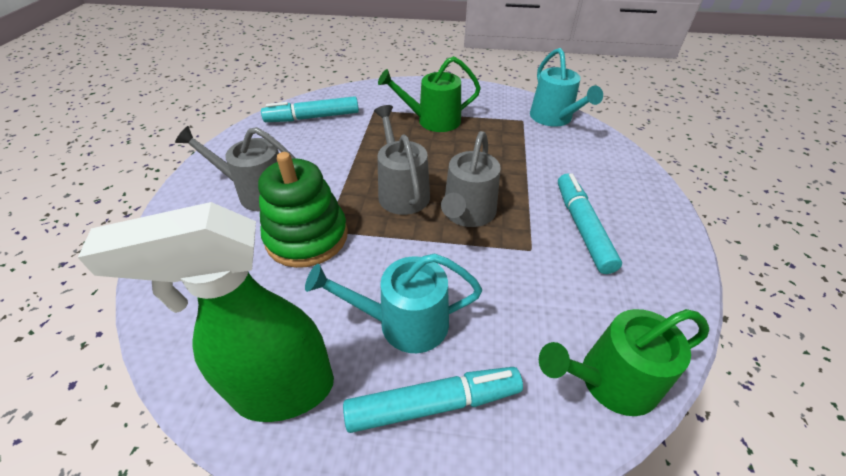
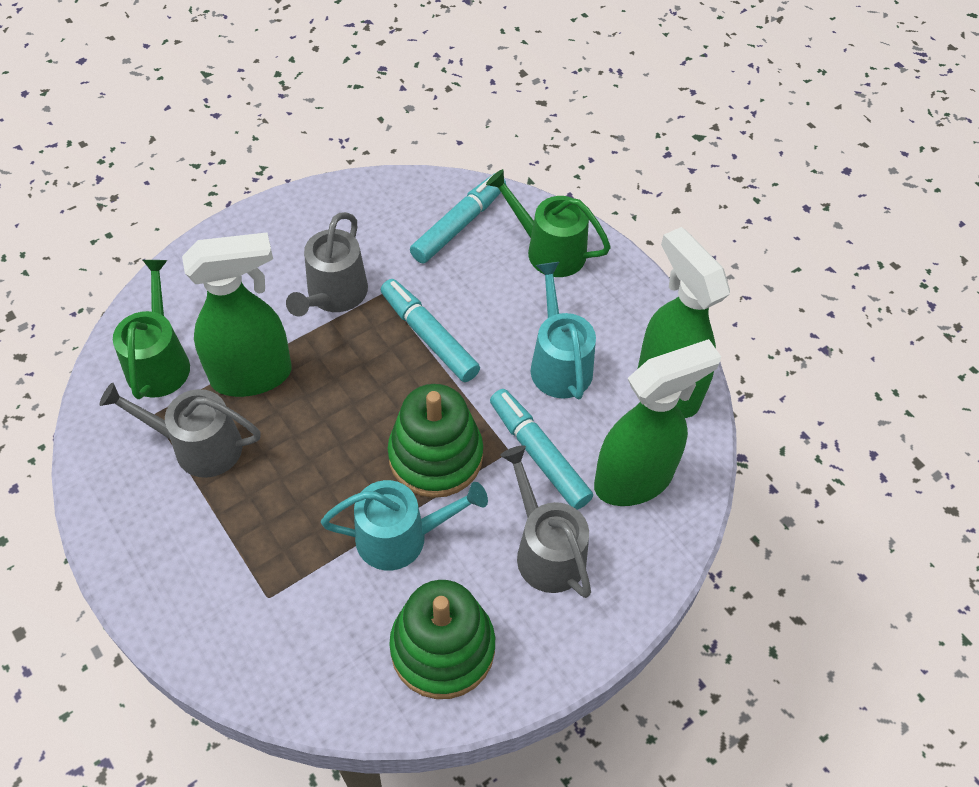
green spray bottle: [78,202,334,422] = 1 -> [182,233,292,397] [594,339,721,506] [638,227,730,418] = 3
green stacking toy: [258,152,348,268] = 1 -> [388,384,483,498] [389,580,495,699] = 2

